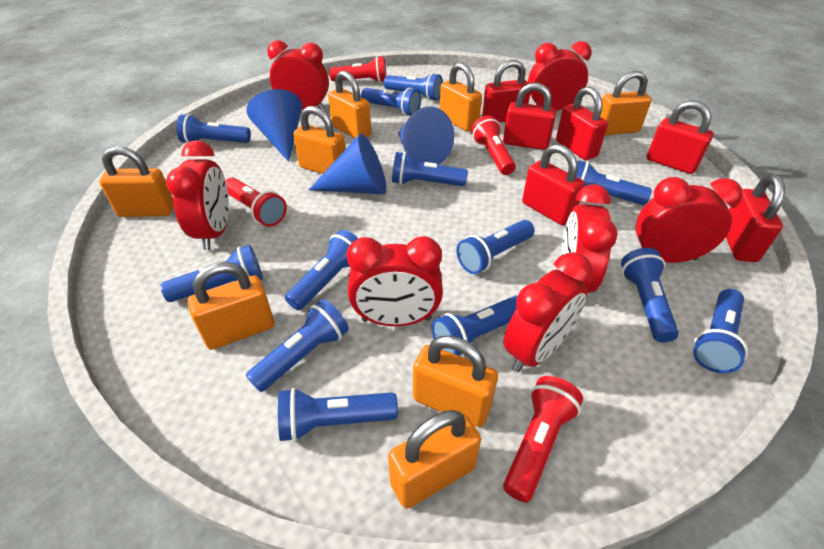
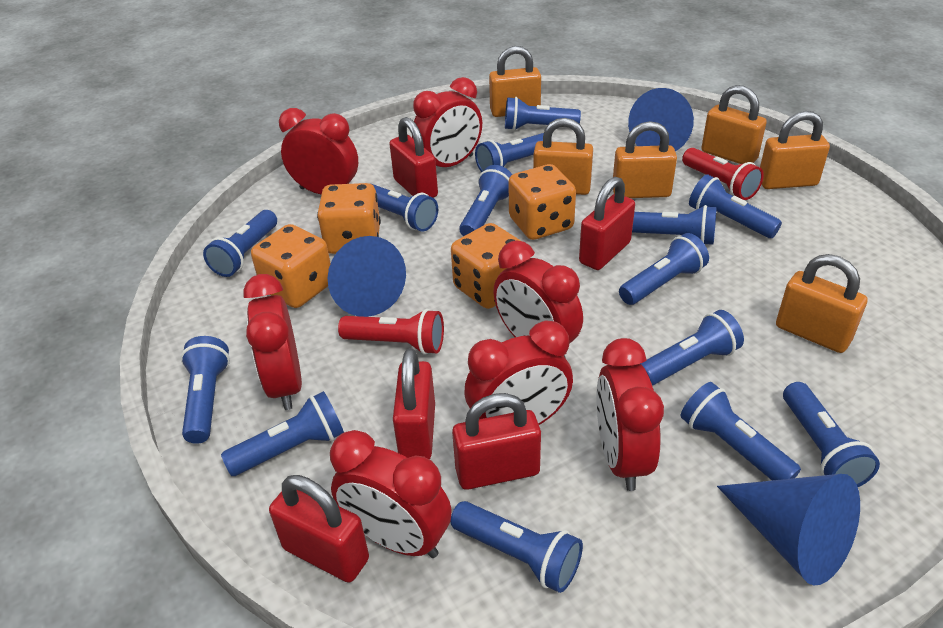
blue flashlight: [160,245,263,302] [176,114,251,143] [246,299,349,392] [278,388,398,442] [285,230,358,310] [361,88,421,116] [384,73,443,101] [392,152,468,186] [431,295,518,356] [456,220,535,274] [576,160,652,205] [621,248,679,343] [693,289,748,373] = 13 -> [181,336,230,444] [203,210,277,277] [221,391,344,476] [372,184,438,231] [450,501,583,593] [459,165,512,236] [475,133,552,172] [505,97,581,131] [619,233,709,305] [632,205,717,245] [640,310,744,386] [681,382,801,480] [689,174,782,238] [783,382,880,487] = 14
orange dice: none = 0 -> [251,224,331,308] [317,183,381,254] [451,223,521,309] [509,164,576,240] = 4
orange padlock: [99,146,174,217] [188,262,274,350] [293,106,345,174] [328,71,371,138] [388,410,481,509] [413,335,498,427] [440,62,482,132] [600,71,651,135] = 8 -> [489,46,541,117] [533,118,593,195] [613,121,677,198] [701,85,767,164] [760,111,830,189] [776,254,868,353] = 6
red flashlight: [225,178,287,227] [329,56,387,83] [471,116,516,175] [503,376,583,503] = 4 -> [338,309,444,355] [682,148,764,200] = 2
red padlock: [482,60,531,123] [503,83,557,150] [522,144,585,225] [556,86,608,160] [647,101,714,174] [726,174,785,262] = 6 -> [269,475,369,583] [390,117,438,198] [393,348,435,460] [452,393,541,490] [579,177,635,270] = 5

